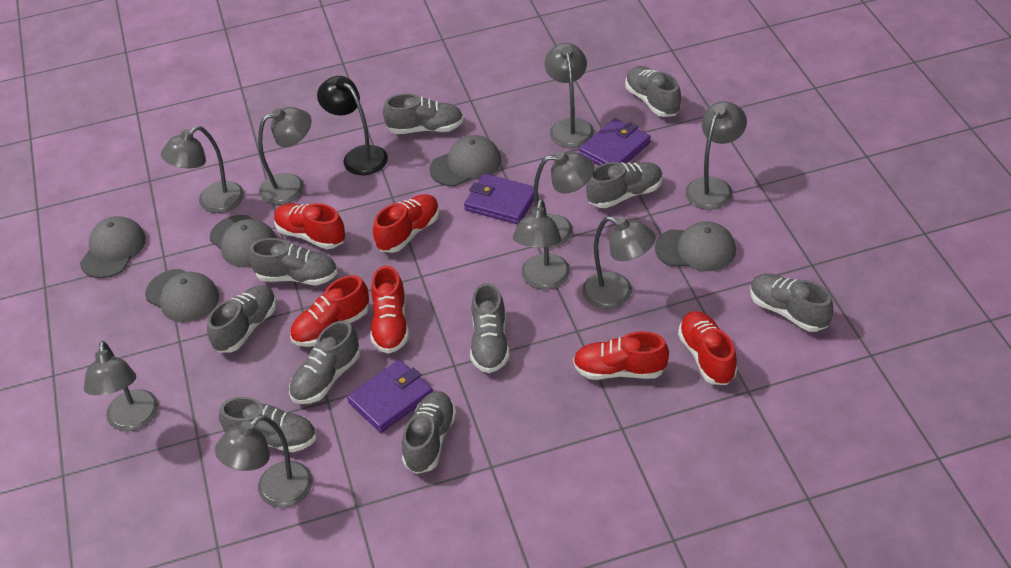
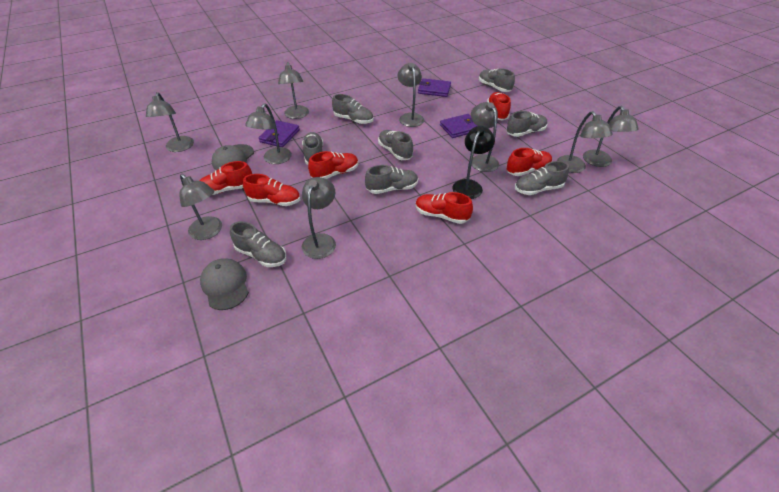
grey cap: [80,216,146,278] [145,269,219,323] [210,215,277,267] [429,135,501,186] [655,221,736,271] = 5 -> [200,258,249,310] [212,144,254,170] = 2
grey shoe: [207,285,277,352] [219,397,316,452] [249,238,338,285] [289,321,360,404] [383,94,464,134] [402,391,457,474] [470,283,510,373] [586,162,663,208] [626,66,681,117] [750,273,834,332] = 10 -> [230,221,286,267] [302,132,323,165] [332,94,374,124] [365,165,418,194] [378,130,413,160] [479,68,515,92] [506,111,548,137] [515,161,569,195] = 8

